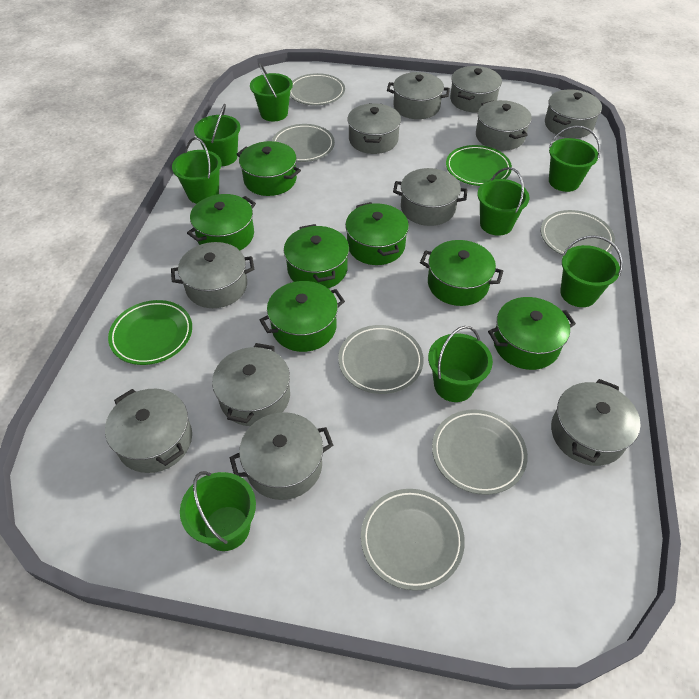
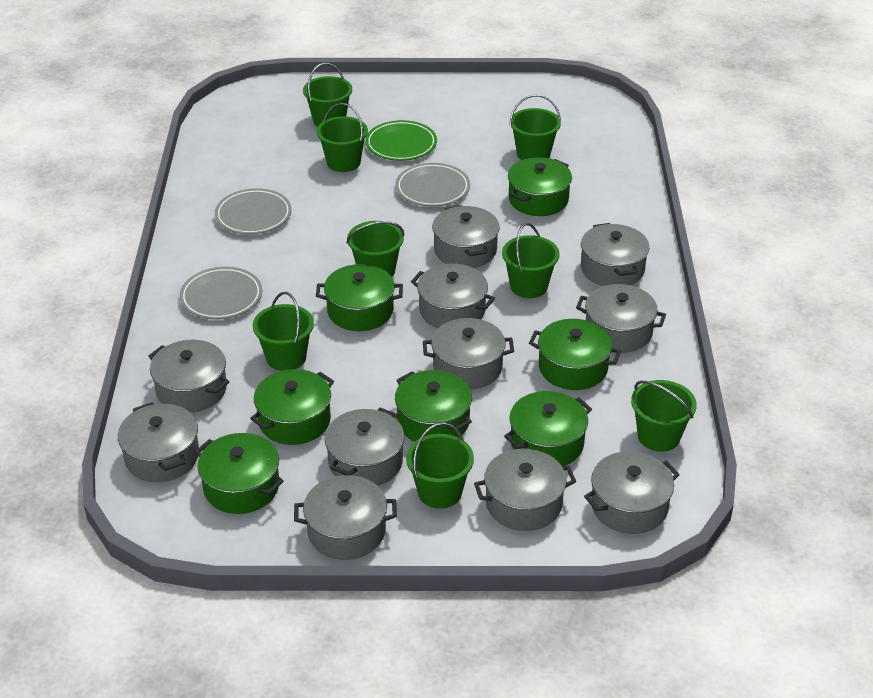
green plate: [108,300,192,365] [446,145,512,186] = 2 -> [365,120,437,161] = 1
grey plate: [272,124,335,162] [290,73,345,105] [338,325,424,394] [361,489,465,591] [432,410,528,495] [541,210,615,255] = 6 -> [180,267,262,319] [215,188,292,234] [396,163,470,207] = 3

